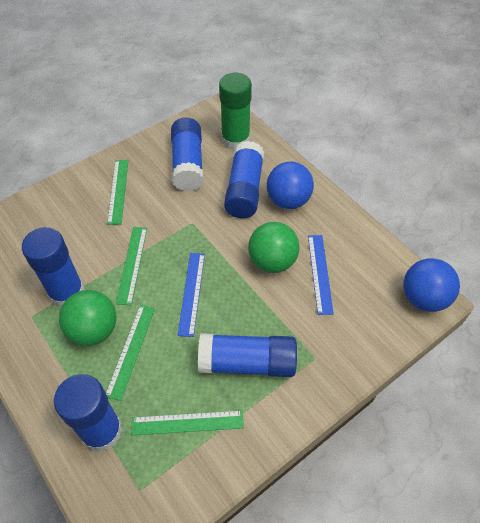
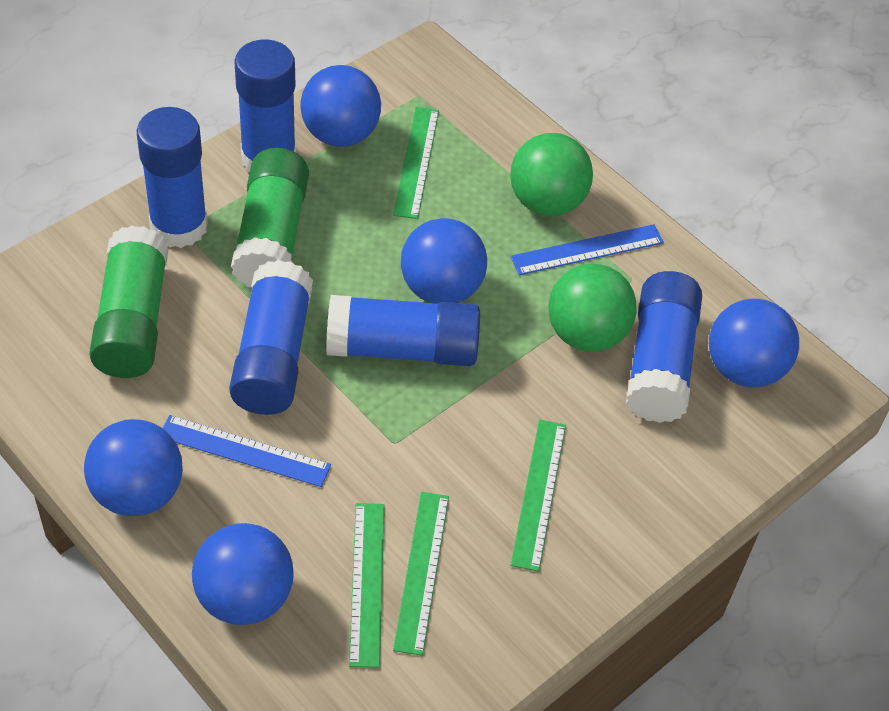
blue ball: [267,162,314,209] [403,258,460,312] = 2 -> [84,419,183,516] [192,523,294,625] [301,65,381,147] [401,218,487,303] [709,299,799,387] = 5
green glue stick: [219,73,252,150] = 1 -> [89,225,168,378] [231,147,309,287] = 2

